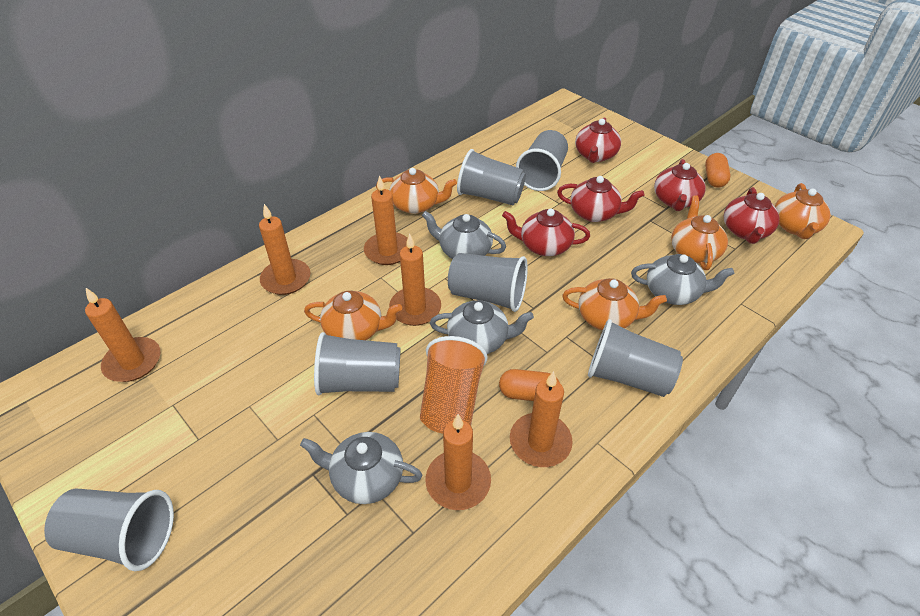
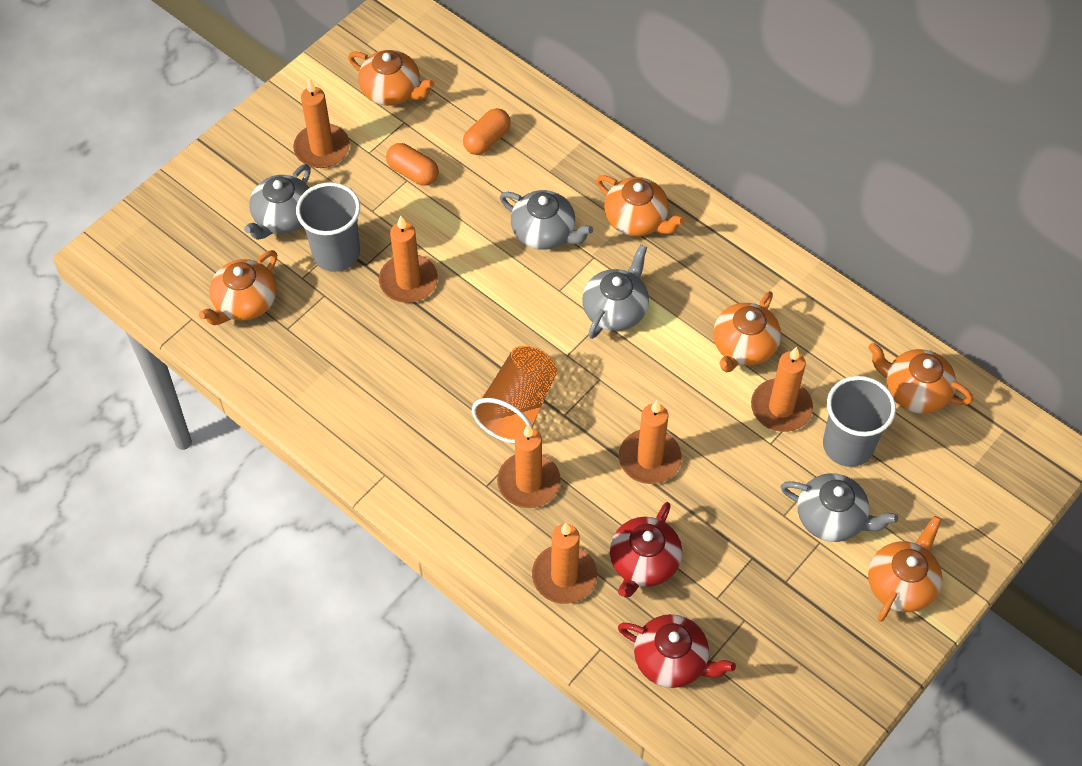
grey cup: [44,489,174,571] [314,332,401,395] [448,253,528,312] [457,149,526,205] [516,130,568,191] [588,319,683,397] = 6 -> [296,182,360,272] [823,376,896,467] = 2
orange teapot: [304,291,402,340] [376,168,457,214] [562,278,667,330] [671,195,728,270] [775,183,831,239] = 5 -> [199,250,277,325] [348,50,435,106] [596,175,685,236] [713,291,781,372] [868,343,973,414] [868,516,942,622] = 6
red teapot: [502,209,590,256] [557,176,644,222] [575,117,621,163] [654,159,706,211] [724,187,779,244] = 5 -> [610,502,682,598] [618,614,736,688] = 2

